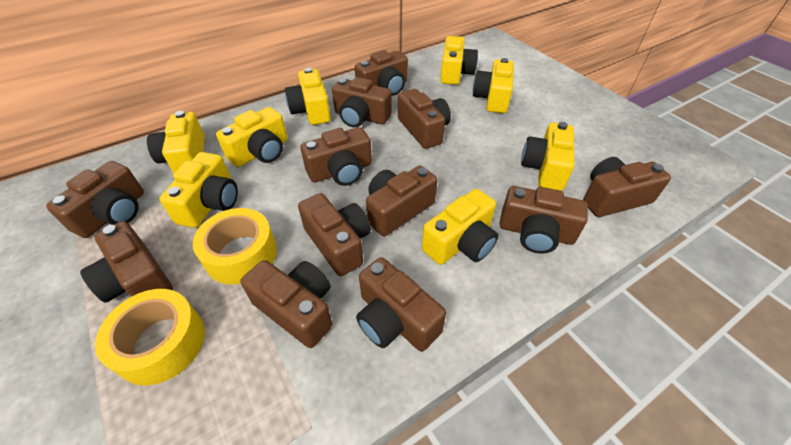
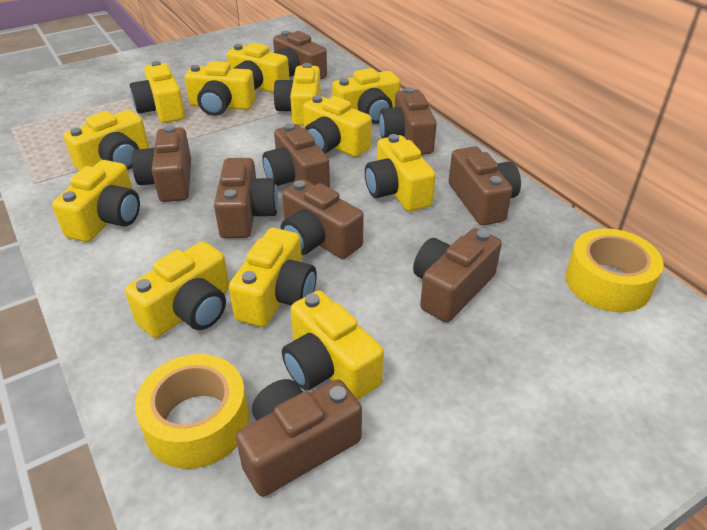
brown camera: [46,161,144,238] [80,221,173,303] [240,260,332,348] [298,193,371,276] [301,127,372,186] [332,77,392,128] [355,50,408,96] [356,257,446,352] [366,166,437,236] [398,89,451,149] [499,186,588,254] [583,157,671,217] = 12 -> [132,125,191,202] [214,158,278,238] [236,379,362,497] [262,123,330,188] [273,30,327,80] [281,180,364,259] [379,87,437,155] [413,228,502,322] [448,146,521,226] = 9
yellow camera: [147,111,205,173] [159,152,238,228] [216,107,288,167] [285,68,331,125] [422,189,498,265] [440,36,478,85] [473,58,514,113] [521,122,574,191] = 8 -> [52,160,140,242] [63,110,149,171] [125,241,229,338] [130,61,185,123] [185,61,256,116] [227,43,290,93] [229,228,317,327] [274,63,321,126] [282,290,384,400] [303,95,372,157] [332,68,400,124] [365,134,436,211] = 12

